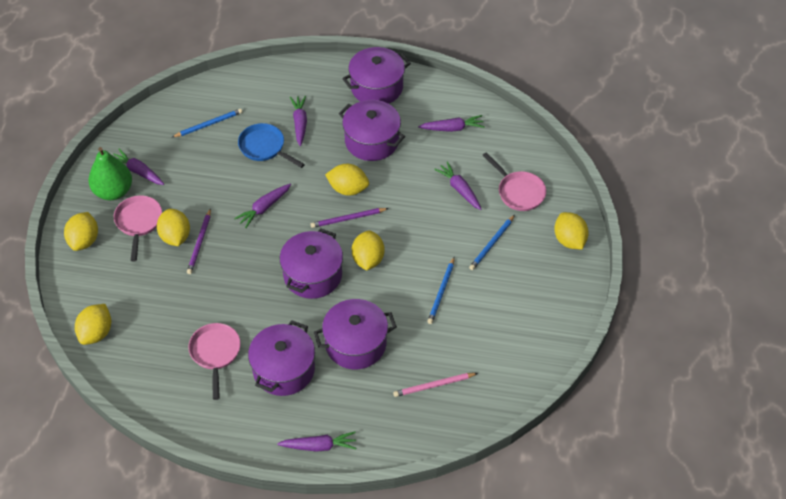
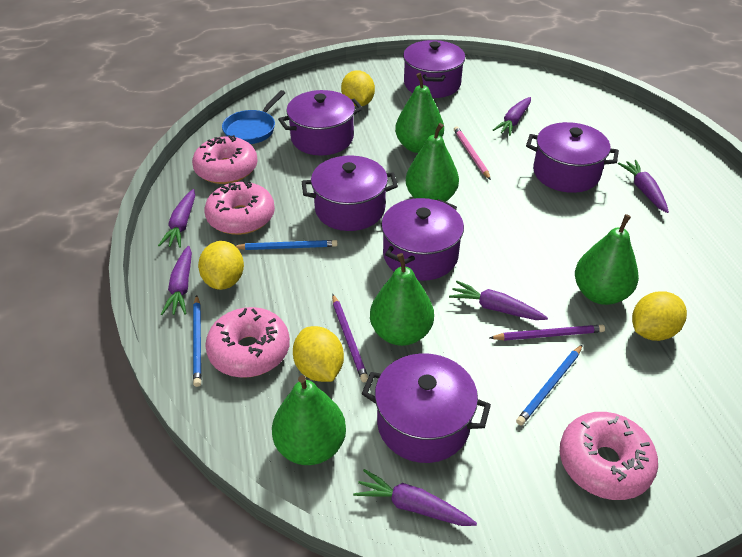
green pear: [88,147,132,200] = 1 -> [272,375,346,465] [370,253,434,346] [395,73,444,153] [406,123,459,202] [575,214,639,305] = 5
pink donut: none = 0 -> [192,135,258,184] [204,181,275,235] [205,307,290,378] [560,412,658,500] = 4
pink pan: [114,195,162,262] [188,323,241,400] [482,152,546,211] = 3 -> none = 0
purple pot: [248,320,315,396] [280,228,343,299] [314,299,397,369] [339,100,405,161] [342,47,411,104] = 5 -> [278,90,363,155] [302,155,398,231] [362,353,491,463] [381,198,464,281] [403,40,465,98] [526,122,619,193] = 6
yellow lemon: [64,212,98,251] [75,304,111,345] [157,209,190,246] [325,164,369,196] [352,231,385,271] [554,212,589,249] = 6 -> [198,241,244,290] [293,326,344,382] [341,70,375,107] [632,291,687,341] = 4

